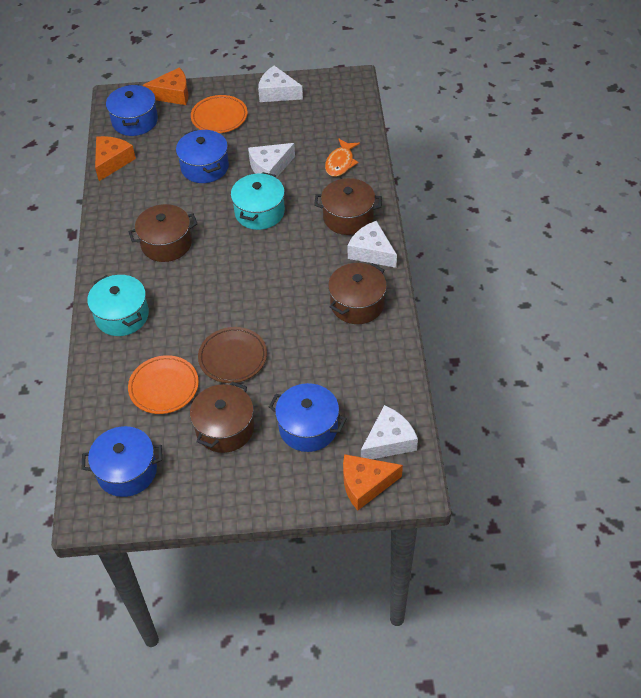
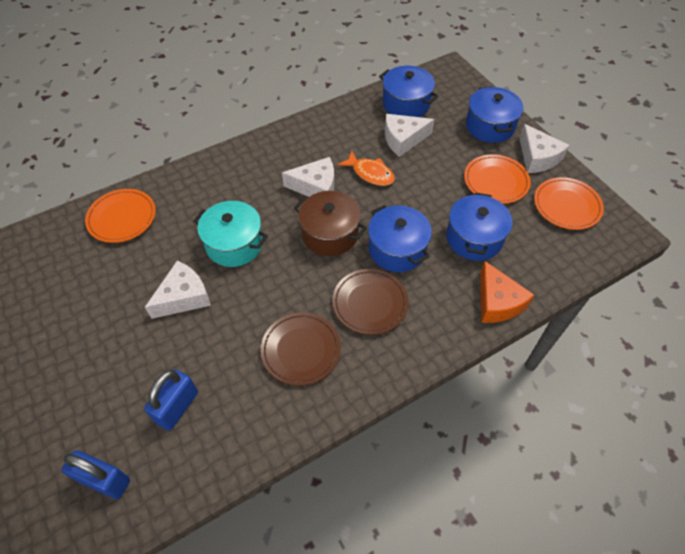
blue padlock: none = 0 -> [62,450,130,499] [144,369,198,431] = 2
brown plate: [198,327,267,383] = 1 -> [261,312,341,386] [332,269,408,335] = 2
brown pot: [128,204,197,262] [190,381,254,453] [314,178,382,235] [328,263,387,324] = 4 -> [294,191,367,256] = 1
orange cheese: [95,136,136,181] [143,67,189,105] [343,454,403,511] = 3 -> [480,261,534,323] = 1
orange plate: [128,355,199,414] [191,95,248,133] = 2 -> [85,189,156,243] [464,154,531,204] [534,177,604,230] = 3
turquoise pot: [87,275,149,336] [231,172,285,230] = 2 -> [193,201,268,267] = 1

